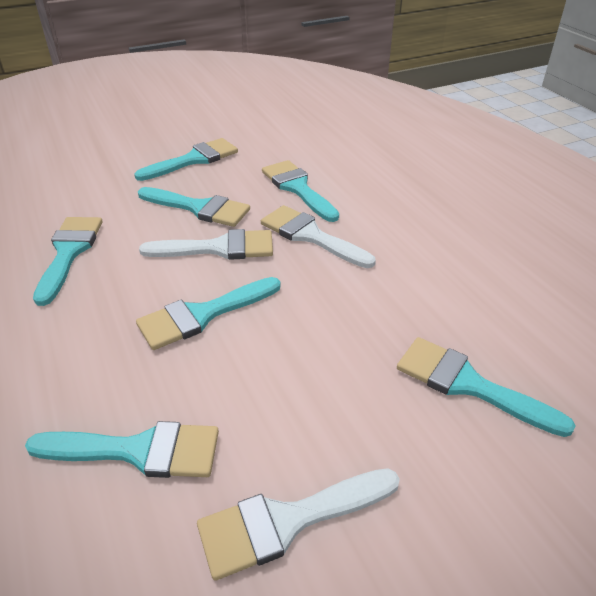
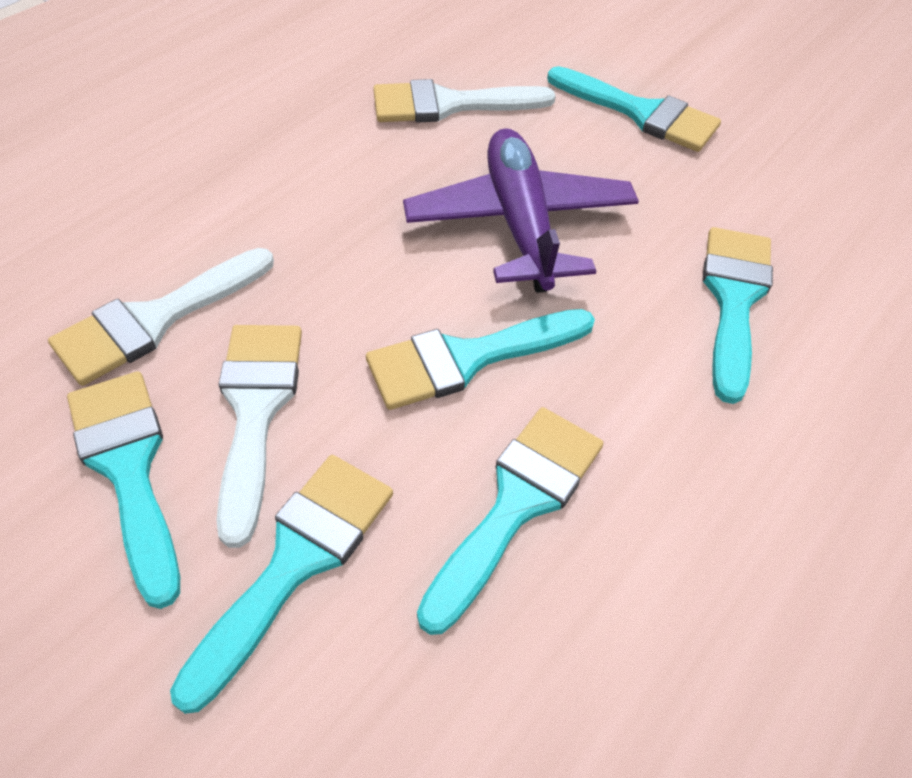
purple plane: none = 0 -> [403,128,639,293] = 1
turquoise brush: [25,421,219,478] [33,217,103,306] [134,138,238,181] [136,277,281,350] [138,187,250,227] [262,160,339,222] [397,337,576,437] = 7 -> [67,371,180,609] [170,455,393,714] [366,309,595,410] [417,407,603,635] [547,66,721,152] [703,227,773,404] = 6

